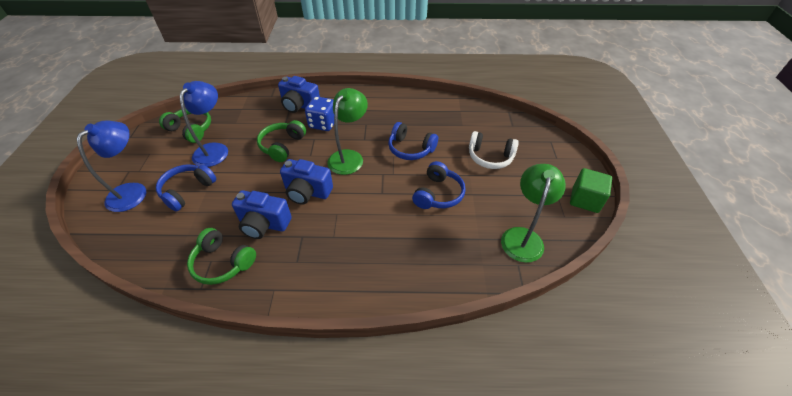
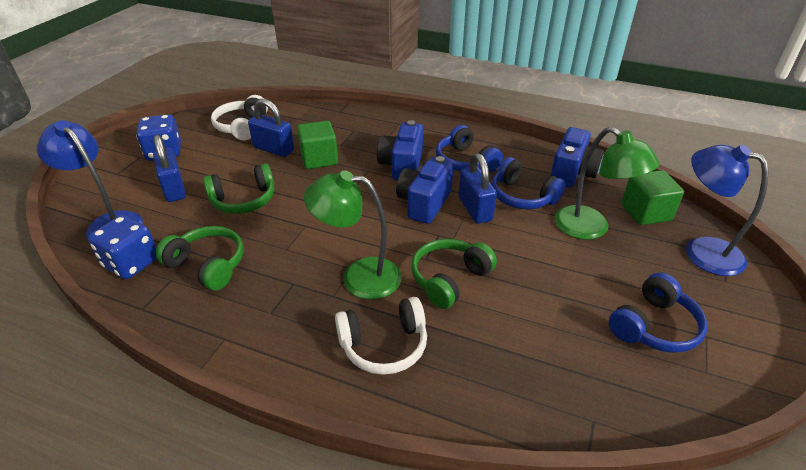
blue dice: [305,96,334,131] = 1 -> [88,215,157,279] [136,114,181,161] = 2
blue padlock: none = 0 -> [153,134,186,202] [248,99,294,157] [458,153,497,224] = 3
green cube: [570,168,612,213] = 1 -> [297,121,338,169] [621,170,684,225] = 2
white headphones: [469,131,519,169] = 1 -> [211,95,268,141] [335,297,427,375] = 2

